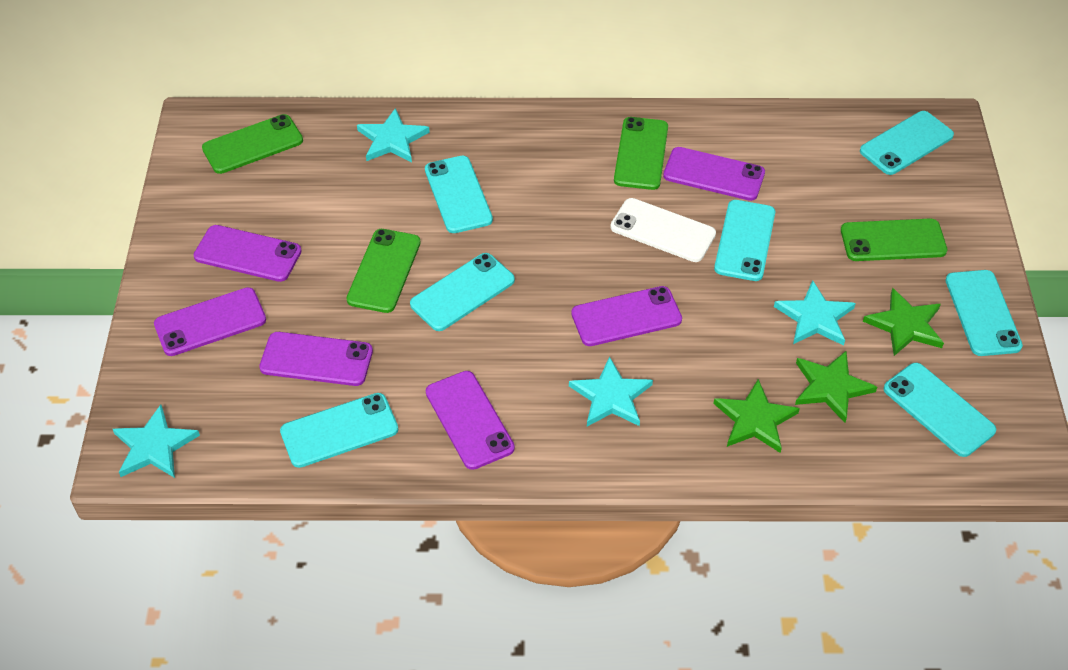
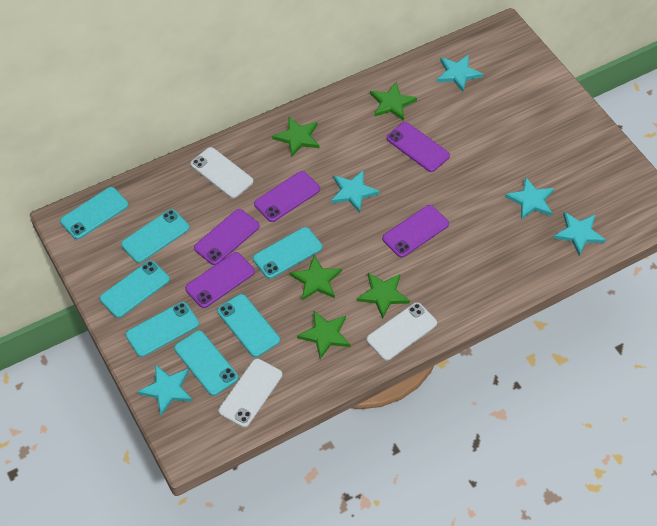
green phone: [202,114,303,174] [346,229,421,313] [614,117,668,190] [841,219,947,261] = 4 -> none = 0
green star: [713,379,800,453] [795,351,877,423] [863,288,944,356] = 3 -> [272,117,319,157] [290,255,342,301] [297,310,350,359] [357,273,410,319] [370,82,417,121] = 5
purple phone: [154,287,266,356] [193,225,302,282] [259,332,373,386] [426,371,515,470] [571,286,682,346] [663,147,765,201] = 6 -> [185,252,255,308] [194,209,260,265] [254,171,320,222] [382,205,449,258] [387,122,450,172] = 5
turquoise star: [113,405,200,478] [357,108,430,162] [569,356,653,427] [774,280,856,346] = 4 -> [137,364,193,415] [331,170,380,213] [437,55,483,92] [505,177,554,220] [554,212,606,256] = 5
white phone: [610,198,716,262] = 1 -> [191,147,253,198] [219,359,282,427] [367,302,437,361] = 3

